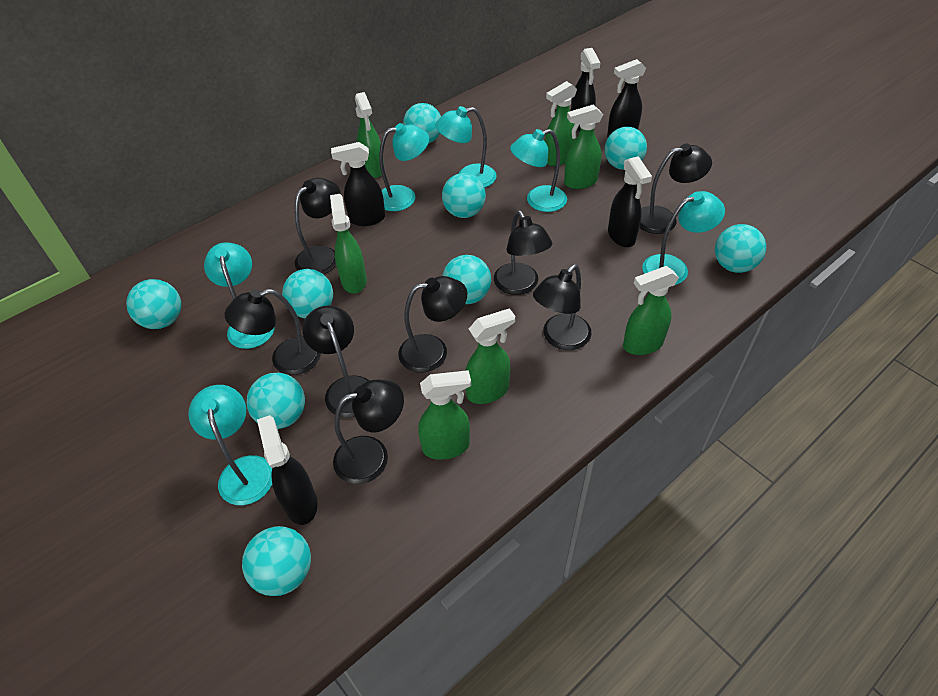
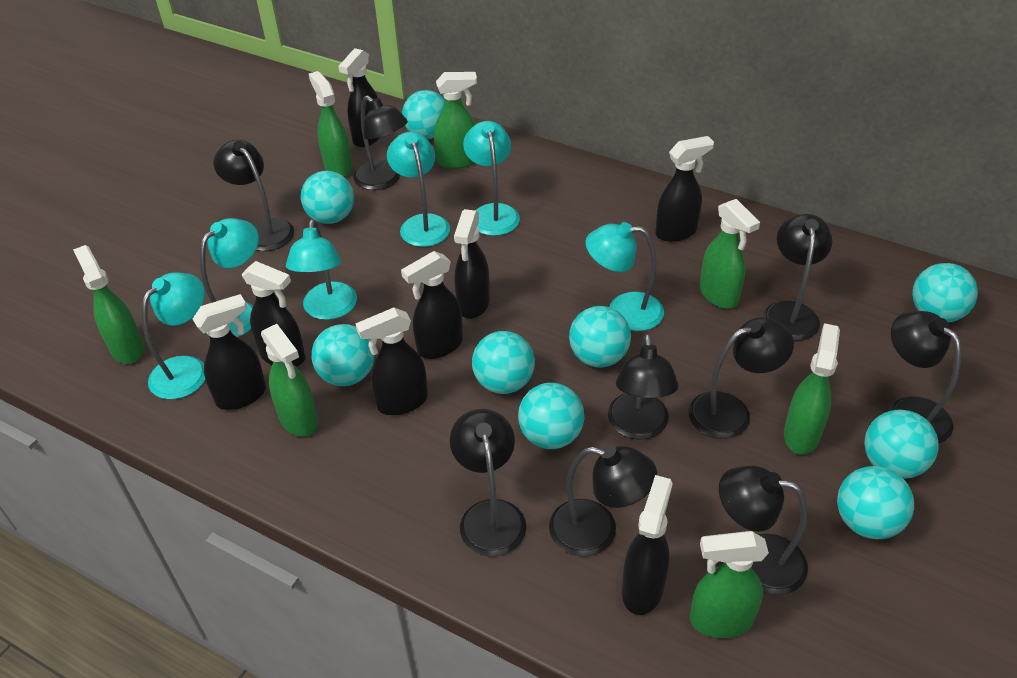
black lamp: [225,289,321,375] [295,178,340,274] [302,306,369,418] [333,380,404,484] [398,276,467,373] [494,210,553,295] [533,264,591,350] [639,144,712,234] = 8 -> [214,140,294,251] [353,95,408,190] [450,409,526,557] [549,446,657,556] [608,333,678,440] [688,317,794,439] [719,466,808,595] [763,214,833,341] [889,311,961,444] = 9
black spray bottle: [257,415,318,525] [331,142,385,226] [571,48,600,131] [607,59,646,137] [608,156,652,247] = 5 -> [193,294,266,410] [242,261,306,367] [338,48,380,147] [355,308,428,415] [401,251,463,359] [454,209,490,319] [622,475,673,615] [655,136,714,242] = 8

